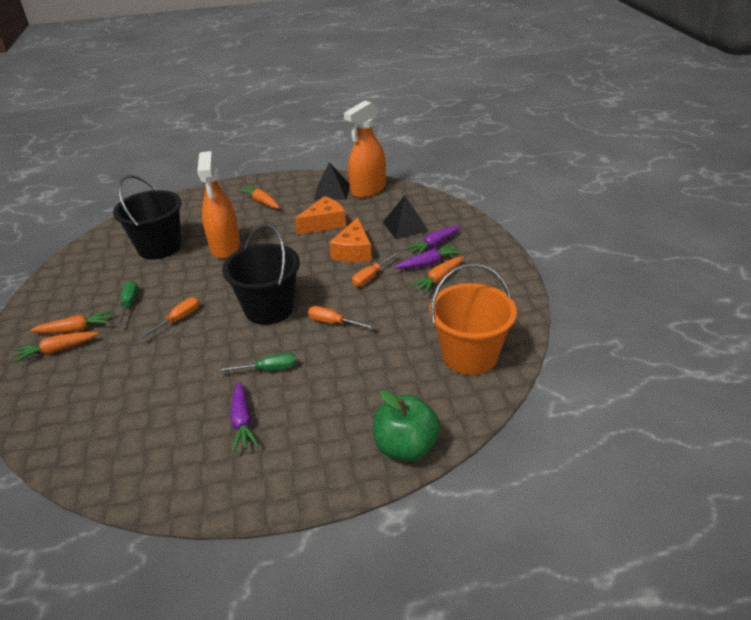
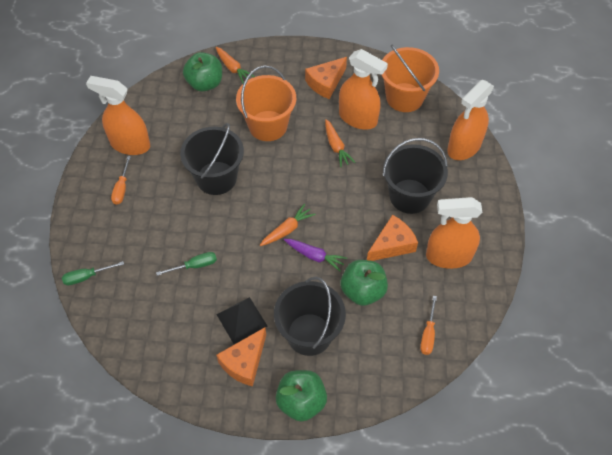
black bucket: [113,175,182,260] [222,224,300,325] = 2 -> [180,123,244,195] [274,277,346,356] [383,138,448,214] = 3
black pyramid: [314,162,350,200] [383,195,428,239] = 2 -> [216,297,268,344] = 1
green apple: [373,390,440,462] = 1 -> [183,52,222,92] [276,370,327,422] [340,260,388,306] = 3
orange bucket: [430,263,517,375] = 1 -> [236,66,296,141] [381,45,439,112] = 2
orange carrot: [13,332,99,363] [30,311,112,333] [238,185,280,209] [410,256,464,294] = 4 -> [216,47,255,83] [260,204,315,246] [325,119,355,167] = 3
orange cheese: [295,196,346,235] [329,217,372,262] = 2 -> [216,327,266,386] [305,57,347,99] [367,215,418,261] = 3
orange screwdriver: [139,297,199,339] [308,306,375,329] [352,252,398,287] = 3 -> [111,156,131,205] [420,296,437,355] = 2
orange spray bottle: [197,151,240,259] [344,101,386,198] = 2 -> [86,76,150,155] [339,49,388,130] [426,197,482,269] [447,80,494,160] = 4
purple carrot: [230,381,259,452] [395,244,462,269] [406,226,461,255] = 3 -> [284,239,347,272] = 1

